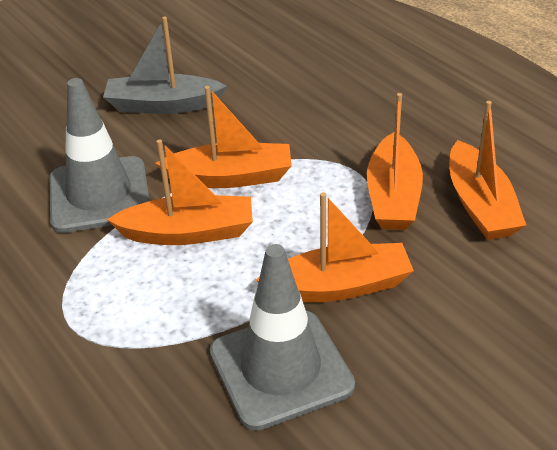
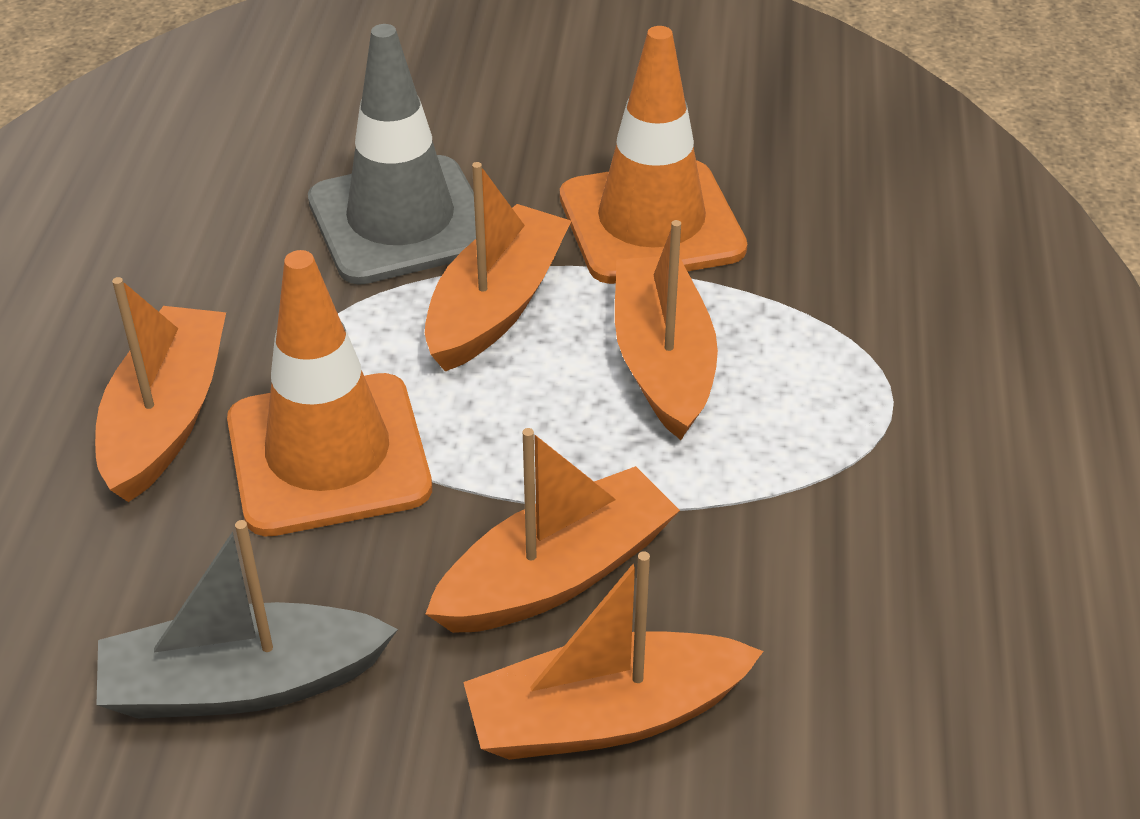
grey traffic cone: [49,78,150,233] [210,244,355,430] = 2 -> [308,24,476,285] = 1
orange traffic cone: none = 0 -> [227,250,432,536] [560,26,747,284] = 2

